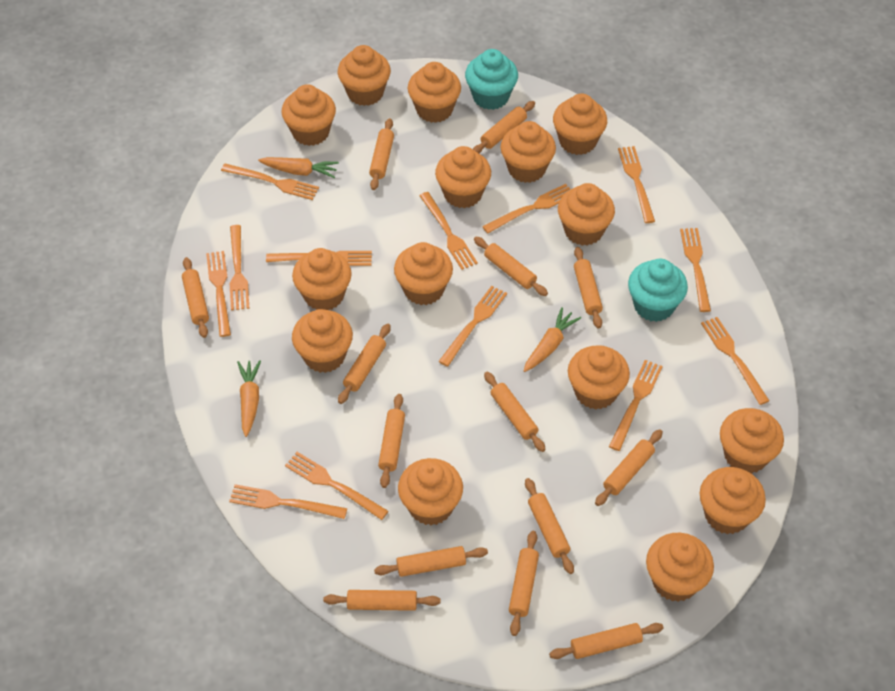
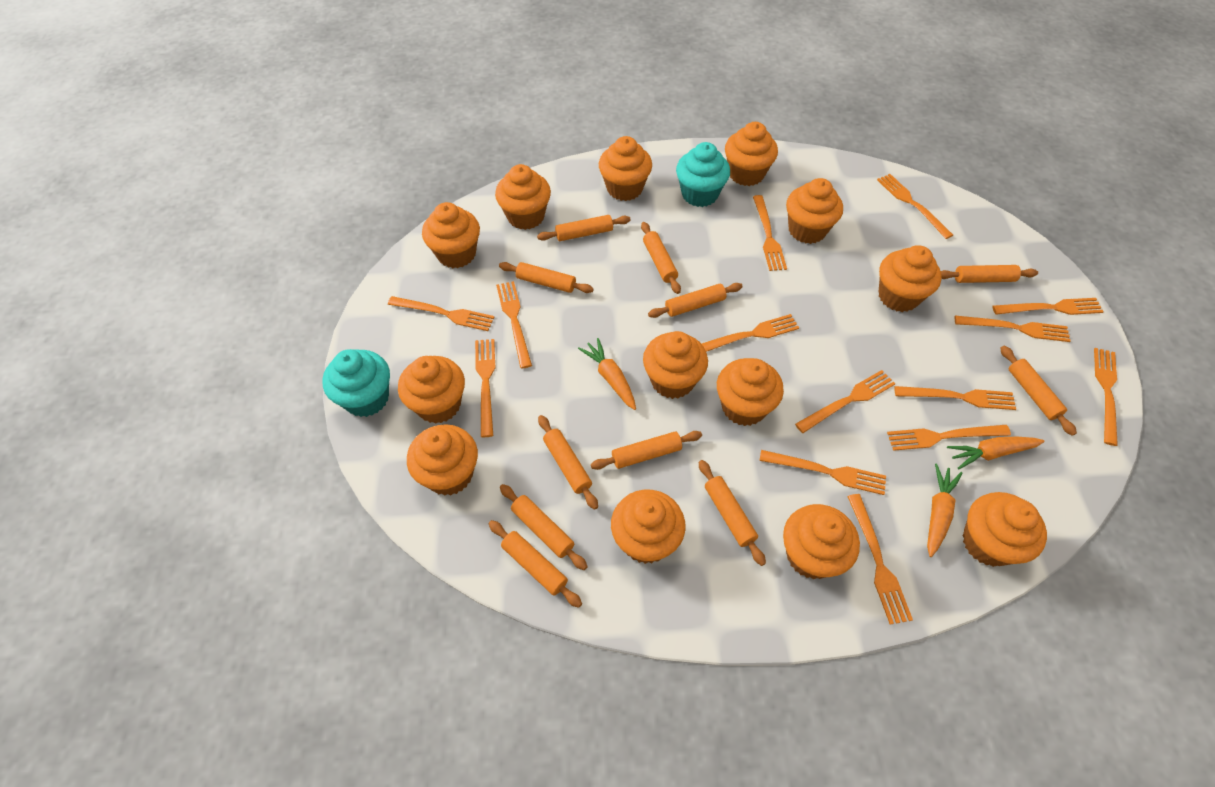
orange cupcake: [281,84,336,146] [292,248,352,310] [292,309,353,373] [338,45,391,106] [394,242,453,305] [398,458,463,525] [408,62,461,123] [435,146,491,208] [500,121,556,183] [553,94,607,155] [558,183,615,245] [568,346,630,410] [646,533,714,602] [700,467,766,534] [720,408,784,474] = 15 -> [398,356,465,424] [407,424,478,496] [422,202,480,268] [495,164,551,230] [599,136,652,201] [611,489,686,564] [643,331,708,399] [717,358,784,426] [725,122,778,186] [783,504,860,579] [786,178,843,244] [878,245,942,312] [963,492,1047,567] = 13
orange fork: [206,251,231,337] [221,164,319,200] [229,484,347,519] [230,225,249,310] [266,251,372,266] [285,452,388,520] [419,192,478,270] [438,286,507,367] [482,184,570,234] [609,360,663,451] [618,146,655,223] [680,228,711,312] [701,317,770,405] = 13 -> [388,296,494,331] [475,339,495,437] [496,281,532,369] [701,314,799,352] [753,195,787,271] [759,450,886,495] [795,370,895,433] [847,494,913,625] [877,174,953,239] [887,425,1011,451] [894,386,1016,410] [955,316,1071,342] [992,298,1104,315] [1094,348,1118,446] = 14
orange rolling pin: [182,257,209,338] [323,590,440,611] [338,324,391,404] [369,118,394,190] [374,546,488,577] [378,394,405,488] [473,101,535,153] [474,237,548,296] [484,372,546,452] [509,531,539,636] [525,478,574,574] [549,623,664,659] [574,247,603,329] [595,429,663,506] = 14 -> [489,520,582,608] [499,262,594,293] [500,484,588,570] [537,215,631,241] [538,415,598,510] [591,431,702,470] [641,222,681,294] [648,283,743,318] [699,460,766,566] [941,265,1038,283] [1000,346,1077,436] = 11

